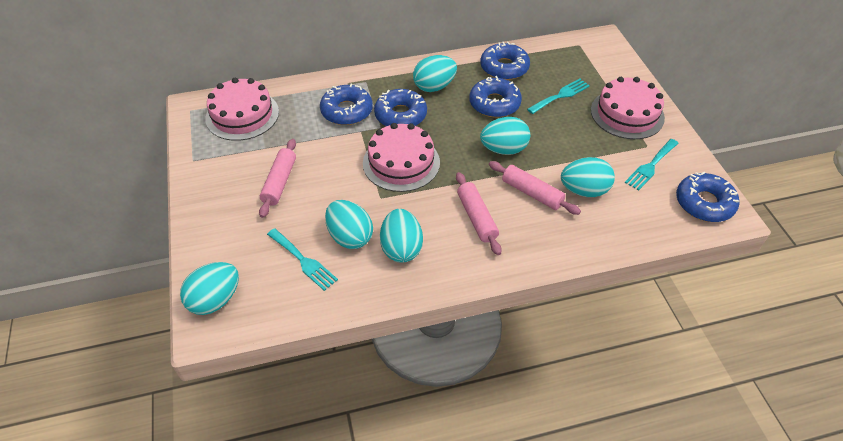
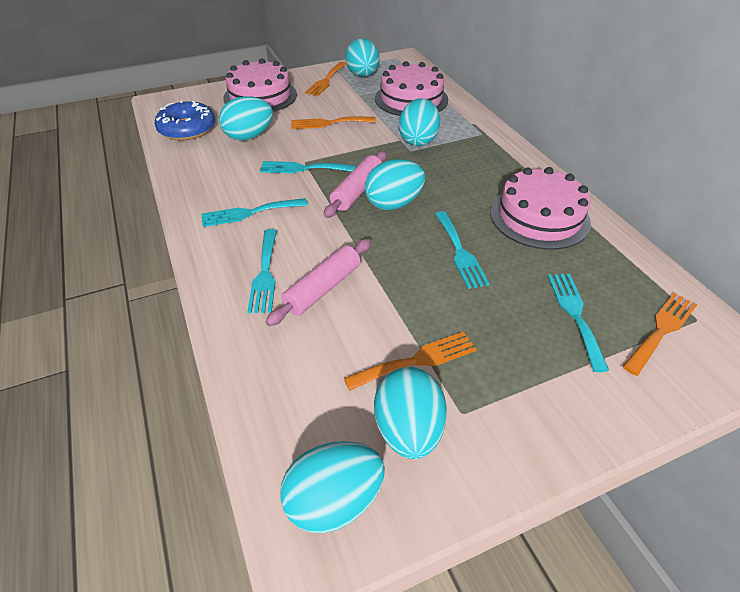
blue donut: [320,84,373,125] [374,89,427,126] [469,76,522,117] [480,42,530,80] [676,172,739,222] = 5 -> [154,100,215,140] = 1
orange fork: none = 0 -> [291,116,376,129] [305,62,347,96] [344,332,477,391] [622,293,698,376] = 4
pink rolling pin: [259,139,296,218] [456,172,502,255] [489,161,581,215] = 3 -> [265,239,371,326] [324,151,387,218] = 2
turquoise fork: [267,228,338,291] [527,79,590,114] [625,139,679,191] = 3 -> [201,198,307,227] [247,229,277,313] [260,161,356,173] [435,211,489,289] [548,274,609,372] = 5

